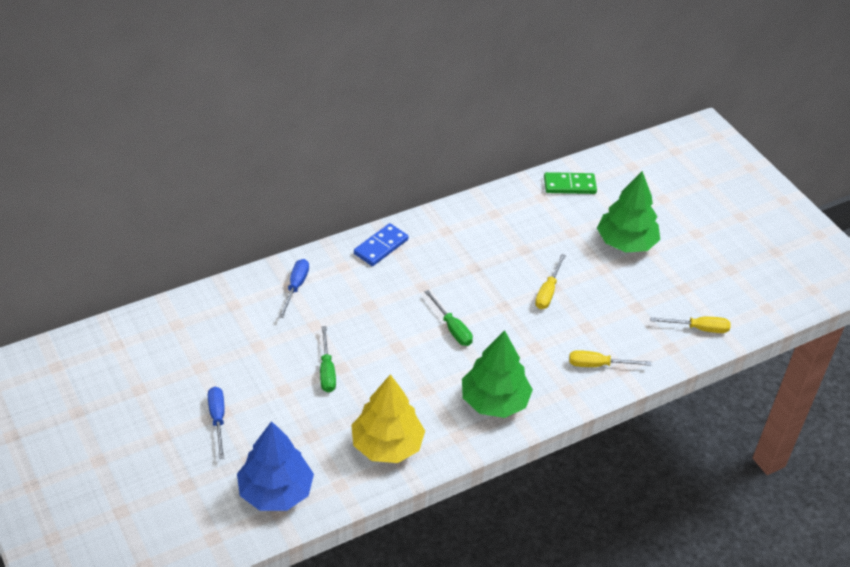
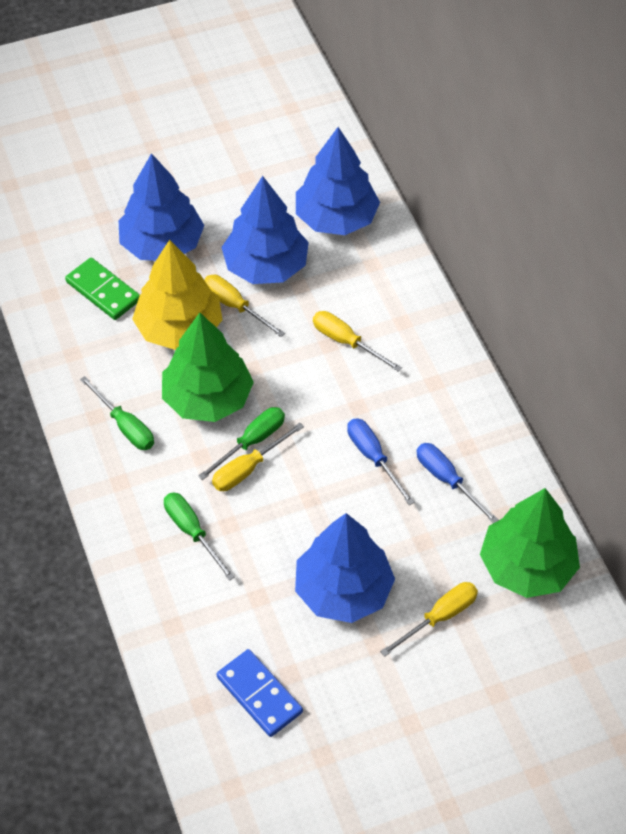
blue tree: [237,421,314,511] = 1 -> [119,153,205,261] [221,176,309,284] [295,513,395,623] [296,127,380,235] = 4
green screwdriver: [320,326,336,392] [425,290,473,346] = 2 -> [80,376,154,450] [164,492,235,581] [198,407,285,480] = 3
yellow screwdriver: [535,254,566,309] [569,350,651,367] [650,317,731,333] = 3 -> [204,275,285,337] [212,423,304,491] [313,311,402,372] [380,582,478,657] = 4

